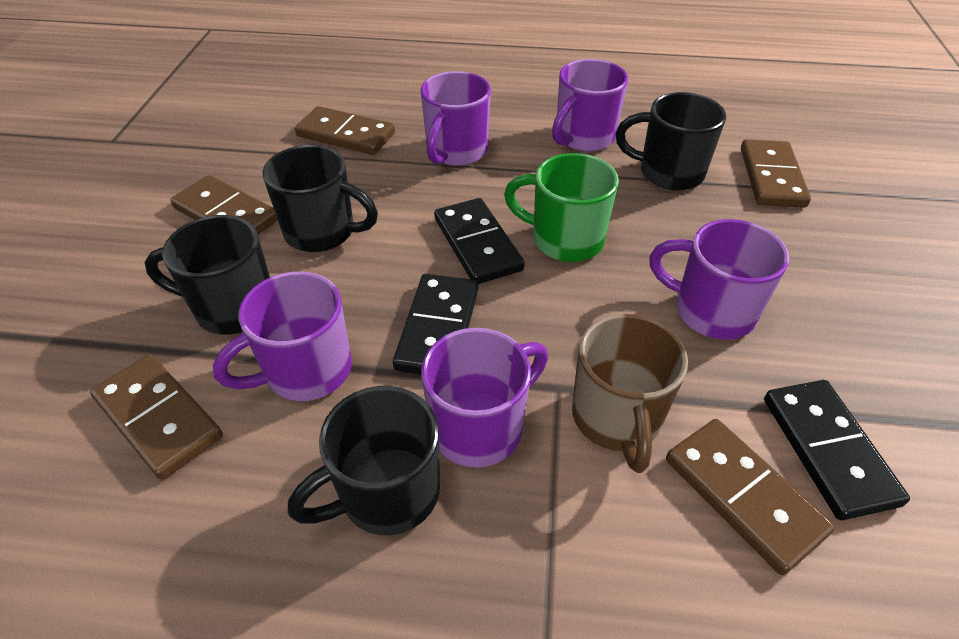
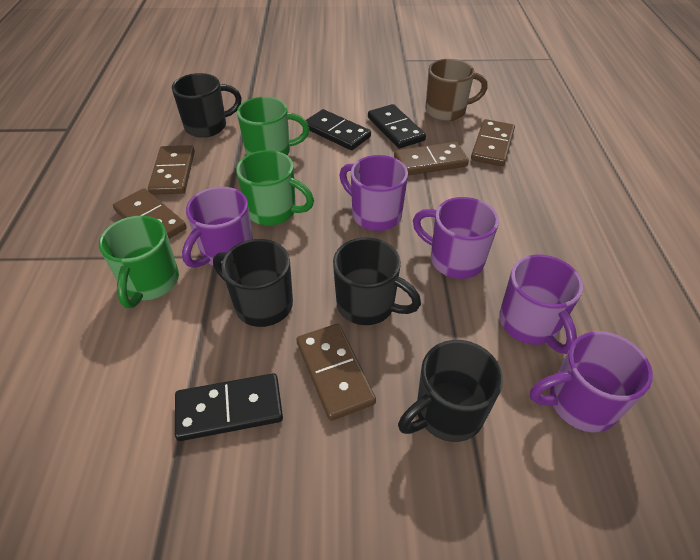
green mug: [504,153,619,262] = 1 -> [99,216,179,308] [236,150,314,226] [237,97,309,155] = 3

